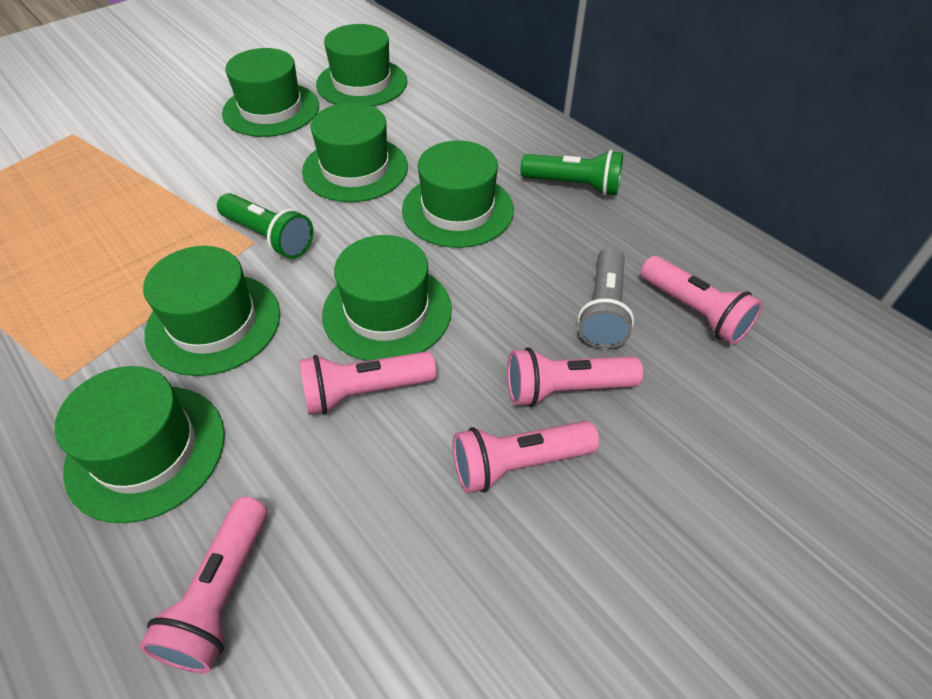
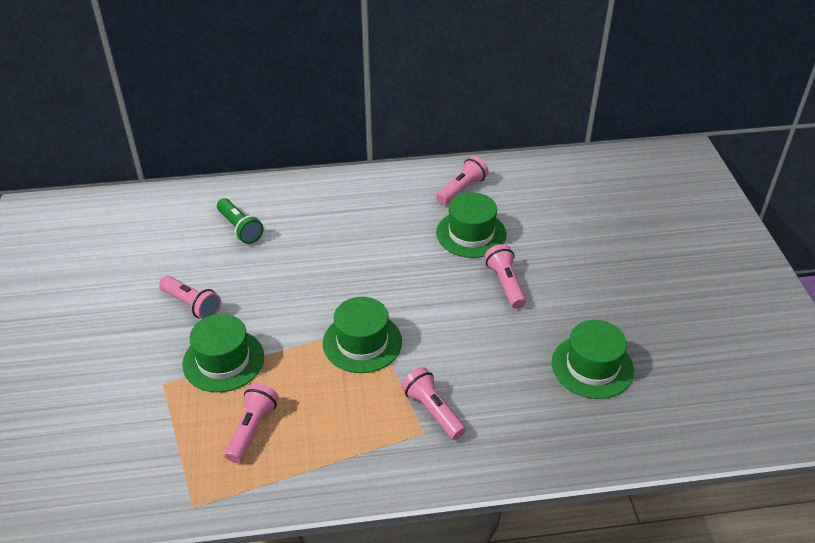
green flashlight: [217,193,314,259] [520,150,623,196] = 2 -> [217,198,264,244] = 1
green hat: [55,366,225,523] [143,246,280,376] [222,48,319,137] [302,103,408,202] [316,24,407,106] [322,235,452,361] [402,140,514,248] = 7 -> [182,314,264,392] [323,297,402,373] [436,192,507,258] [552,320,634,399] = 4
grey flashlight: [578,247,634,349] = 1 -> none = 0

